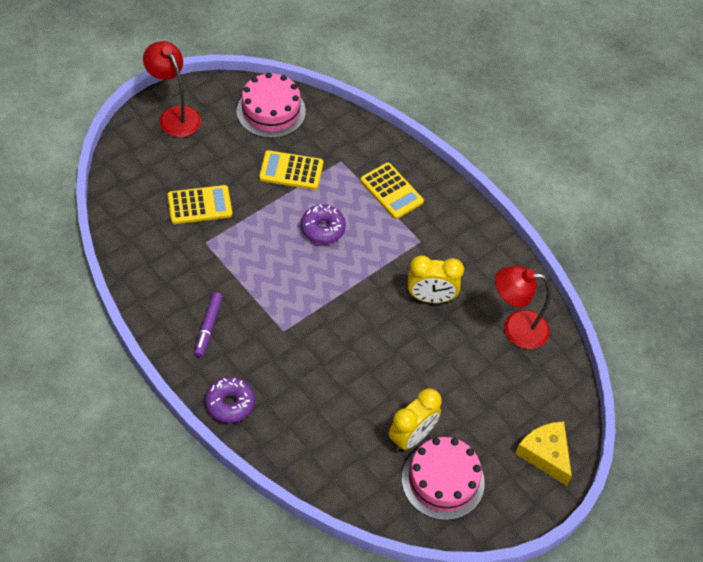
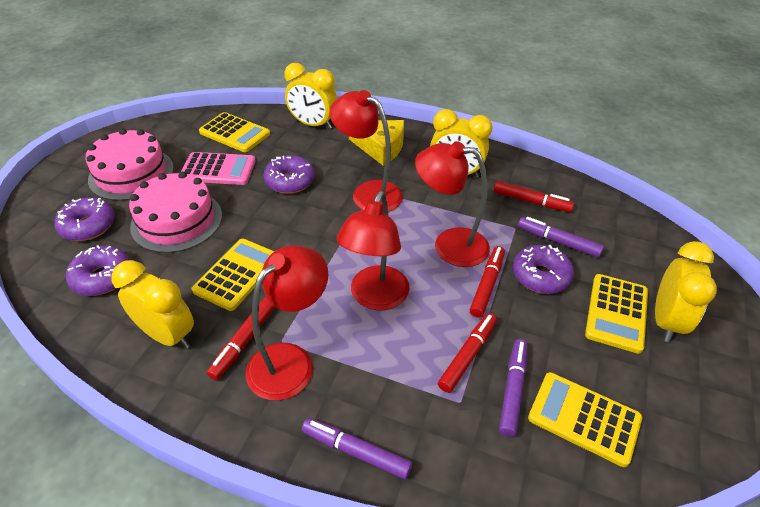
pink calculator: none = 0 -> [181,152,256,185] = 1
purple donut: [205,377,255,423] [301,205,346,244] = 2 -> [54,197,115,241] [66,245,130,296] [264,155,315,194] [513,245,574,294] = 4
purple marker: [194,292,223,357] = 1 -> [302,418,412,479] [499,339,528,437] [518,217,604,258] = 3
red lamp: [143,41,201,137] [495,265,551,349] = 2 -> [246,246,328,400] [330,90,403,212] [337,191,410,310] [415,141,490,267] = 4
red marker: none = 0 -> [207,297,275,380] [438,313,497,393] [470,246,505,318] [494,181,574,212] = 4
yellow calculator: [167,185,232,224] [259,150,323,190] [360,163,424,219] = 3 -> [192,239,274,311] [199,112,270,152] [528,372,642,467] [585,274,648,354] = 4
yellow clock: [389,388,442,451] [408,255,464,303] = 2 -> [111,260,194,349] [284,63,337,129] [430,109,492,178] [655,241,717,342] = 4

